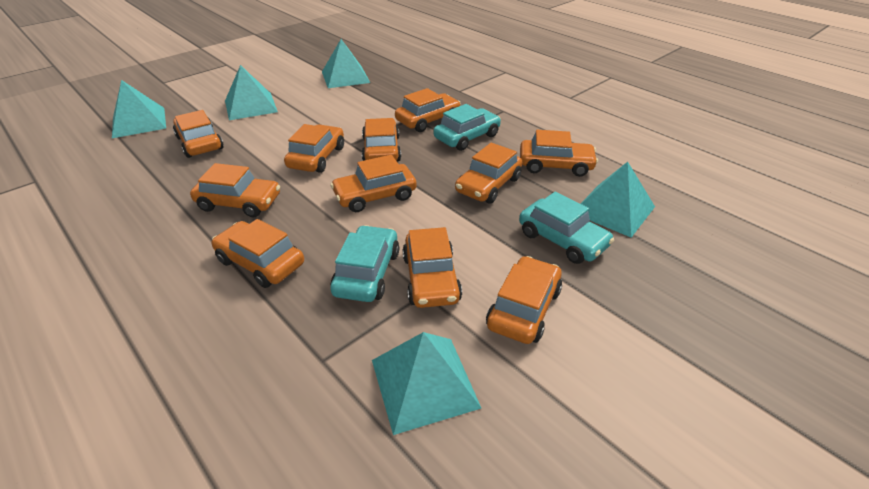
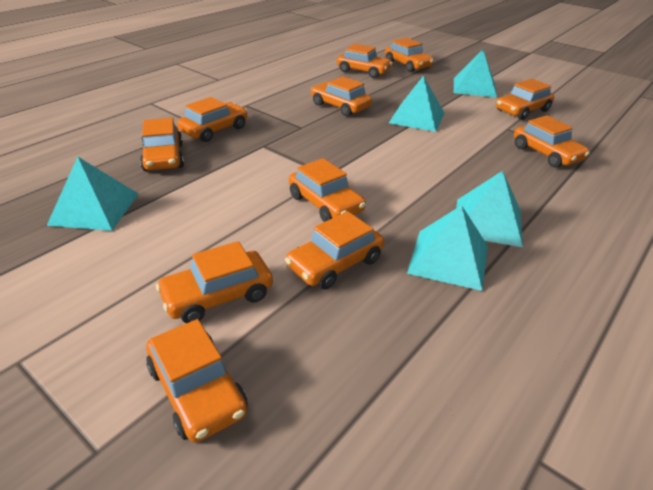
turquoise car: [330,225,399,302] [434,104,501,151] [519,192,614,264] = 3 -> none = 0

